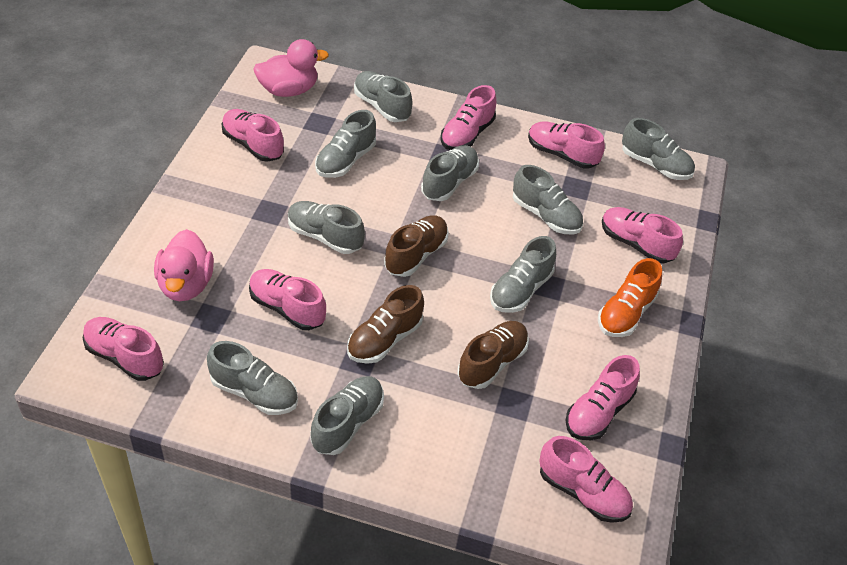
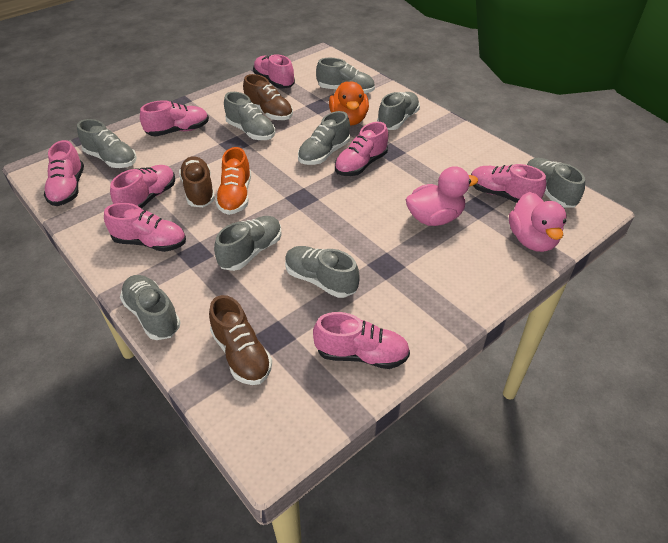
orange duck: none = 0 -> [329,81,369,126] = 1

